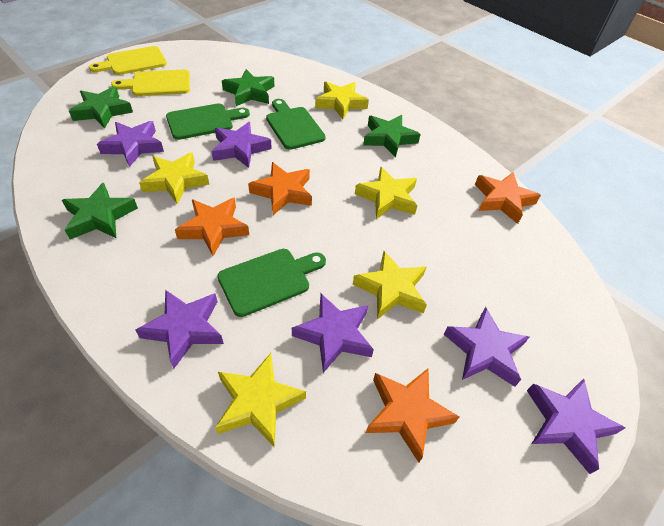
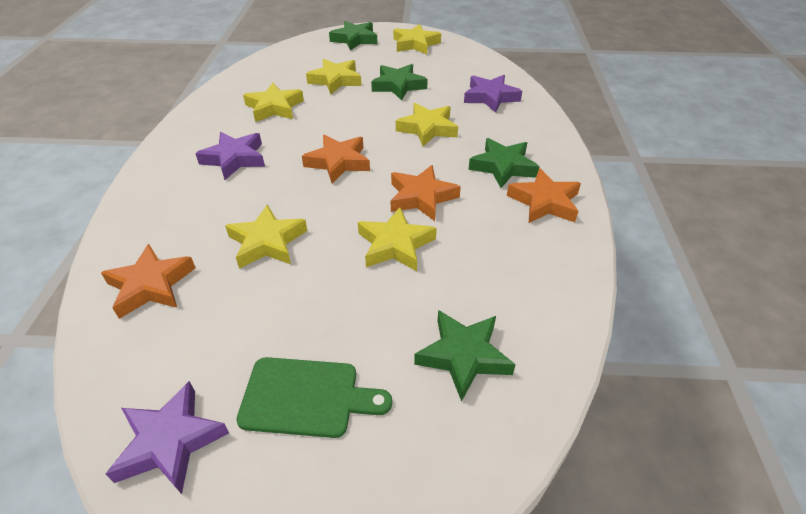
green cutting board: [166,103,250,140] [218,249,326,317] [266,99,326,150] = 3 -> [236,357,392,438] = 1
purple star: [97,121,164,167] [135,290,224,368] [211,122,272,168] [292,294,374,373] [444,307,529,387] [527,379,625,474] = 6 -> [106,381,229,494] [195,132,265,180] [464,75,522,113] = 3
yellow cutting board: [89,46,167,75] [111,70,190,96] = 2 -> none = 0
yellow star: [139,152,209,204] [215,353,306,448] [315,82,369,119] [353,251,427,320] [355,167,417,219] = 5 -> [225,204,307,269] [243,83,304,122] [306,59,362,94] [358,207,437,271] [393,24,441,54] [396,103,458,146] = 6

